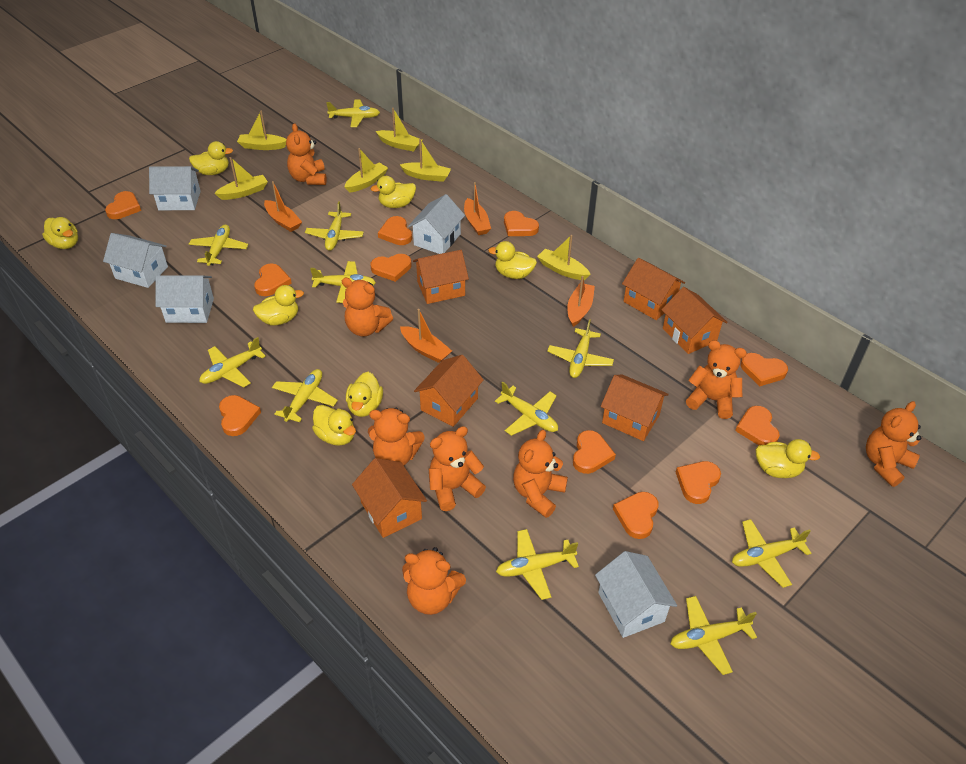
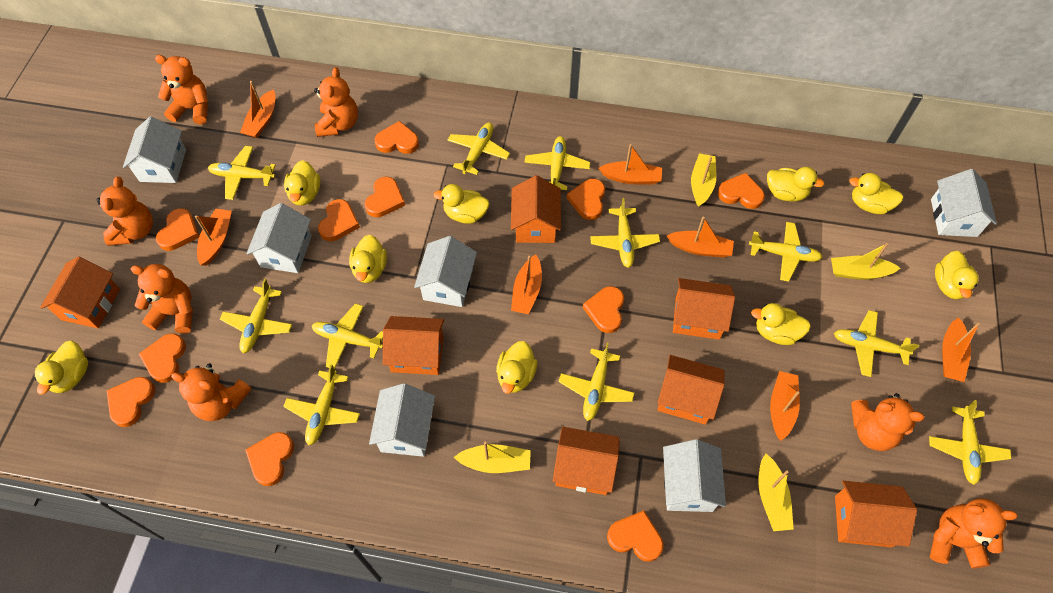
orange boat: [264,181,302,232] [400,309,452,363] [464,182,491,235] [567,276,595,327] = 4 -> [195,208,232,266] [240,81,276,138] [511,255,542,314] [598,144,662,184] [667,216,734,258] [770,371,800,441] [942,317,980,382] = 7
orange house: [352,458,427,538] [413,250,469,304] [414,355,484,427] [601,375,669,441] [622,258,685,320] [662,287,728,354] = 6 -> [40,256,120,329] [383,316,444,375] [511,175,561,243] [553,427,620,495] [657,355,725,425] [673,278,735,340] [835,481,917,547] = 7
orange teddy bear: [286,123,327,185] [342,278,393,337] [368,408,425,466] [402,547,466,615] [429,426,486,511] [513,430,568,518] [686,340,747,419] [866,401,921,487] = 8 -> [96,177,153,246] [130,264,193,334] [155,55,208,125] [171,363,251,421] [314,67,358,137] [851,393,925,451] [930,499,1018,569] = 7
white house: [103,233,168,288] [149,166,201,210] [156,275,214,323] [408,194,465,254] [595,551,677,638] = 5 -> [123,117,186,183] [246,203,312,273] [369,383,435,457] [414,236,477,307] [663,439,726,512] [931,169,997,237] = 6
yellow boat: [214,157,268,200] [237,111,286,150] [345,148,388,193] [376,108,422,151] [400,139,451,182] [537,235,591,280] = 6 -> [454,441,531,473] [691,153,716,207] [758,453,794,531] [831,243,900,280] = 4
yellow duck: [42,217,78,249] [189,141,233,175] [253,285,304,325] [312,405,356,446] [346,372,383,417] [371,176,416,208] [488,241,537,279] [756,439,820,478] = 8 -> [34,341,88,395] [284,160,320,206] [349,235,387,283] [433,184,490,224] [496,341,537,394] [751,303,811,345] [767,167,824,201] [849,173,903,214] [935,251,979,299] = 9

